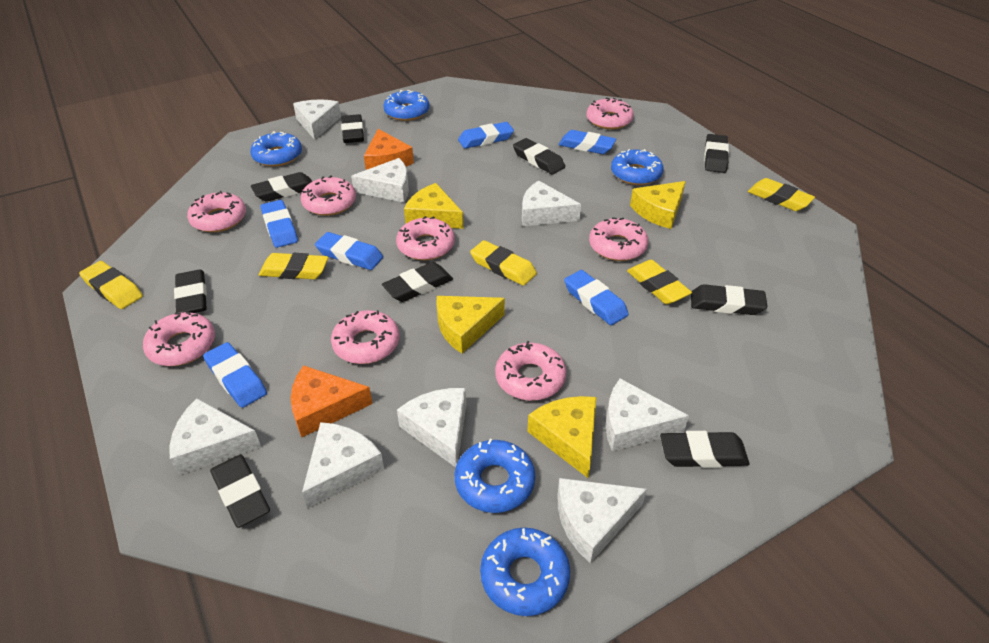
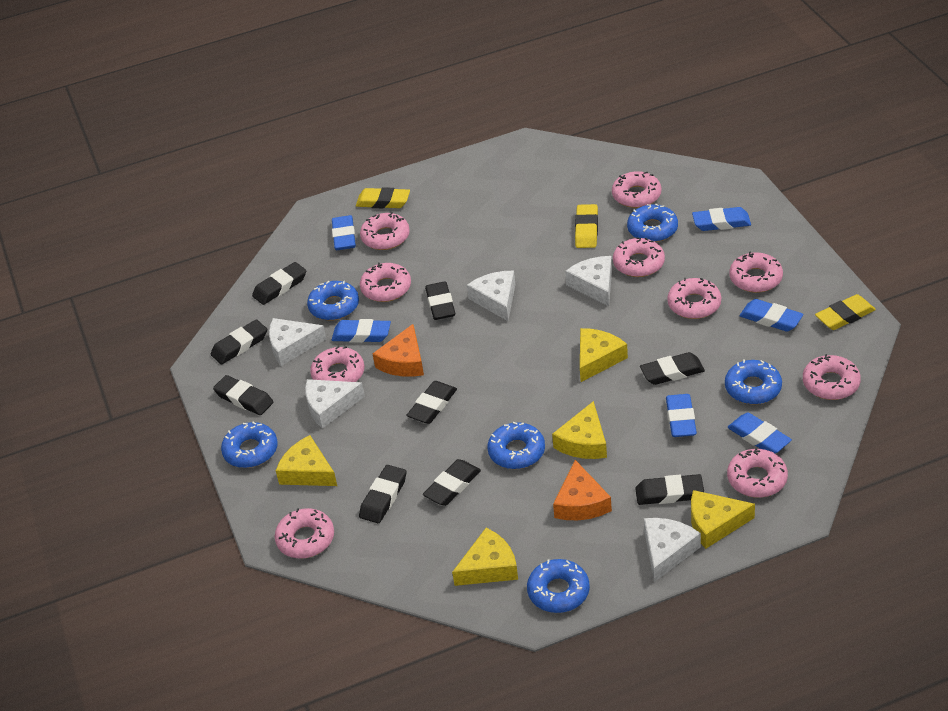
blue donut: [250,131,302,167] [383,90,430,121] [455,439,535,513] [480,528,570,616] [611,149,663,185] = 5 -> [221,422,278,468] [307,281,359,321] [487,422,545,469] [527,559,590,613] [627,204,678,242] [725,359,782,404] = 6
pink donut: [143,311,215,366] [187,191,246,232] [301,176,356,216] [331,310,399,364] [396,216,455,260] [495,341,566,401] [587,98,634,129] [589,217,648,261] = 8 -> [274,508,334,559] [310,346,364,382] [360,212,410,250] [360,263,411,302] [612,171,661,208] [613,237,665,277] [667,278,721,319] [727,447,788,498] [729,252,783,293] [803,354,861,400] = 10
white cheese: [169,398,261,475] [293,99,341,140] [302,422,384,509] [351,158,409,202] [397,388,466,467] [522,180,581,226] [558,478,647,563] [606,378,689,451] = 8 -> [269,318,326,366] [305,379,365,429] [467,271,515,321] [565,256,612,306] [644,518,701,582] = 5
yellow cheese: [404,183,464,229] [437,296,505,354] [527,396,597,478] [630,181,686,229] = 4 -> [276,435,337,486] [452,528,518,586] [552,401,607,459] [580,328,628,382] [691,490,755,549] = 5
yellow eraser: [79,261,143,309] [259,253,328,279] [470,240,537,286] [627,260,692,304] [748,178,815,211] = 5 -> [356,187,410,208] [575,204,598,248] [815,294,876,330] = 3

